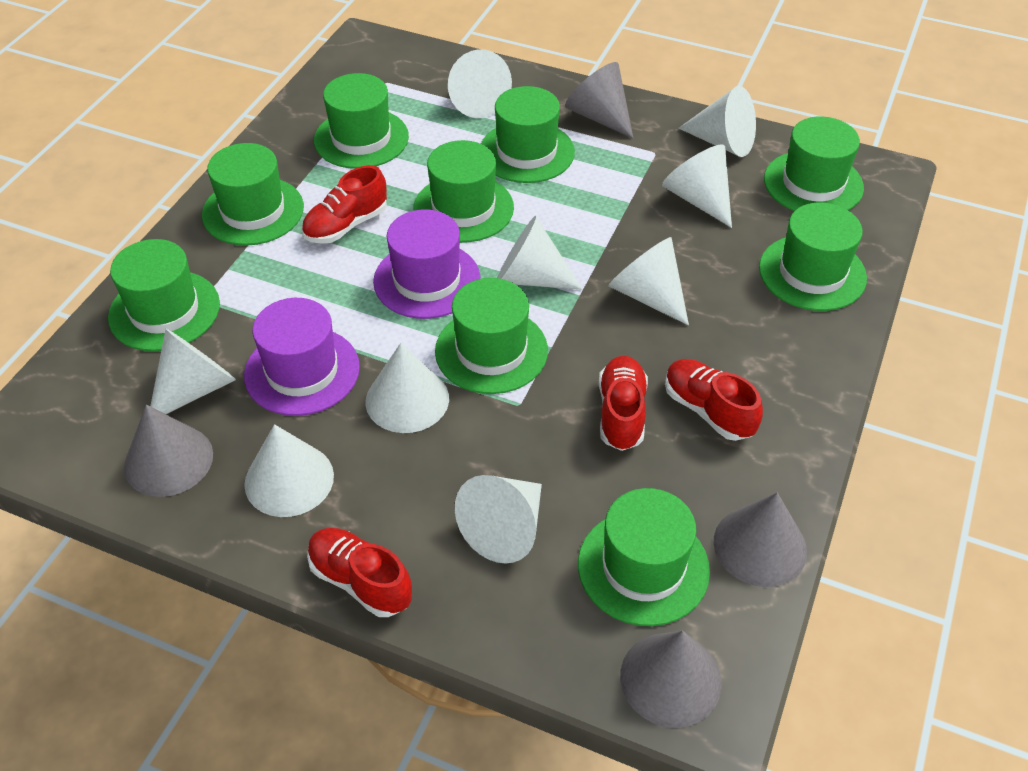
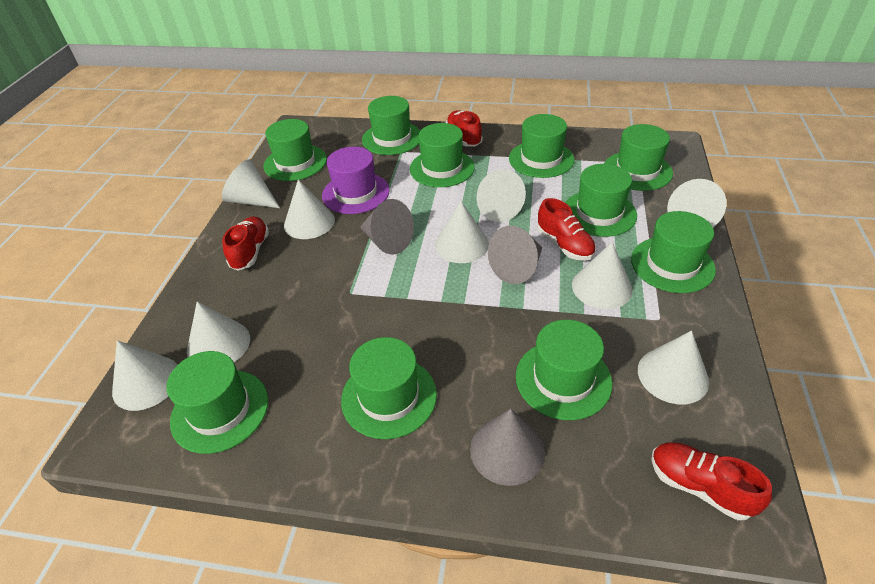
green hat: [108,239,220,351] [202,143,304,246] [314,73,409,169] [413,140,514,243] [435,278,548,394] [481,86,575,183] [578,488,710,626] [759,202,867,311] [764,116,864,211] = 9 -> [166,351,268,454] [264,119,327,181] [341,337,437,439] [362,96,420,155] [410,123,475,187] [509,114,574,178] [516,320,613,420] [565,164,637,237] [604,124,673,191] [631,211,716,293] = 10
grey cone: [124,405,213,497] [565,62,633,138] [620,631,722,728] [714,493,807,587] = 4 -> [360,199,414,255] [470,409,545,486] [488,226,542,284] = 3
purple hat: [244,298,360,416] [373,210,480,319] = 2 -> [322,147,390,214] = 1

